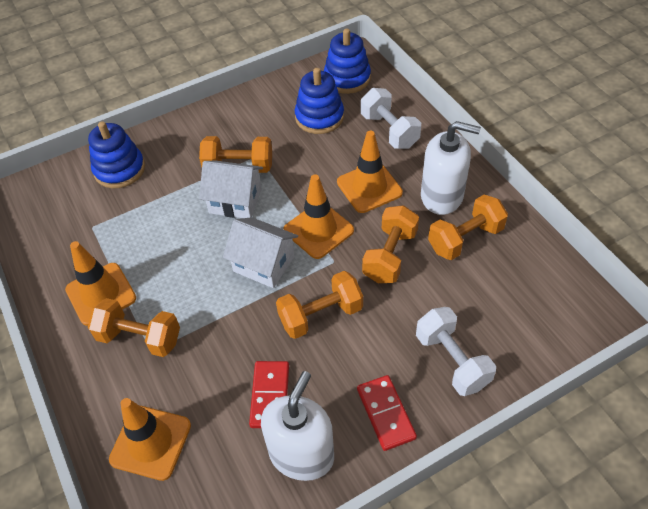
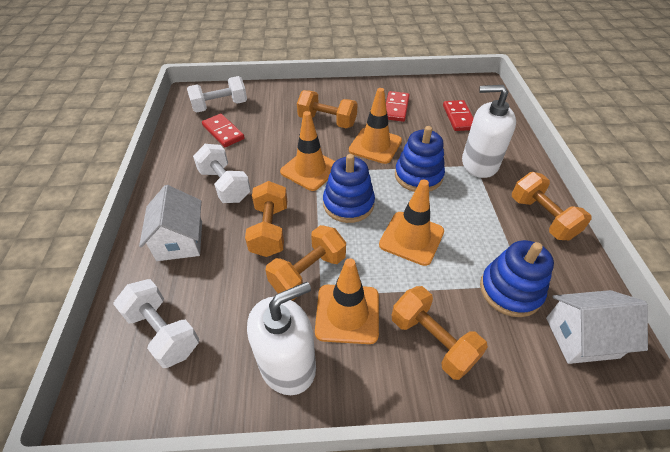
red domino: [249,361,289,428] [357,375,417,451] = 2 -> [202,114,245,147] [386,91,410,122] [443,100,474,131] = 3
white dumbbell: [361,88,421,149] [416,307,496,396] = 2 -> [113,279,199,368] [187,76,247,112] [193,144,251,203] = 3

